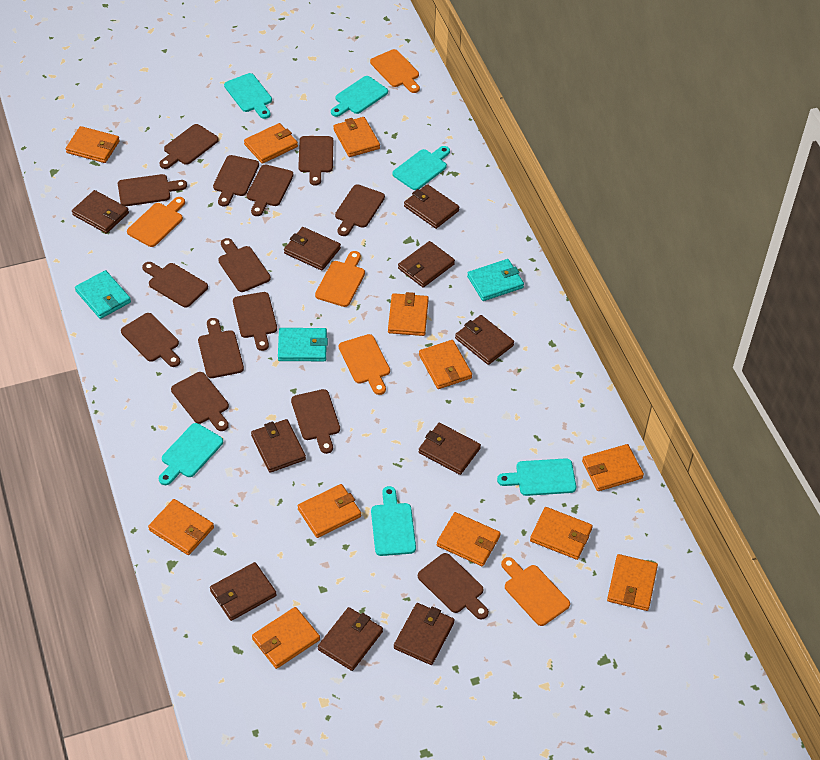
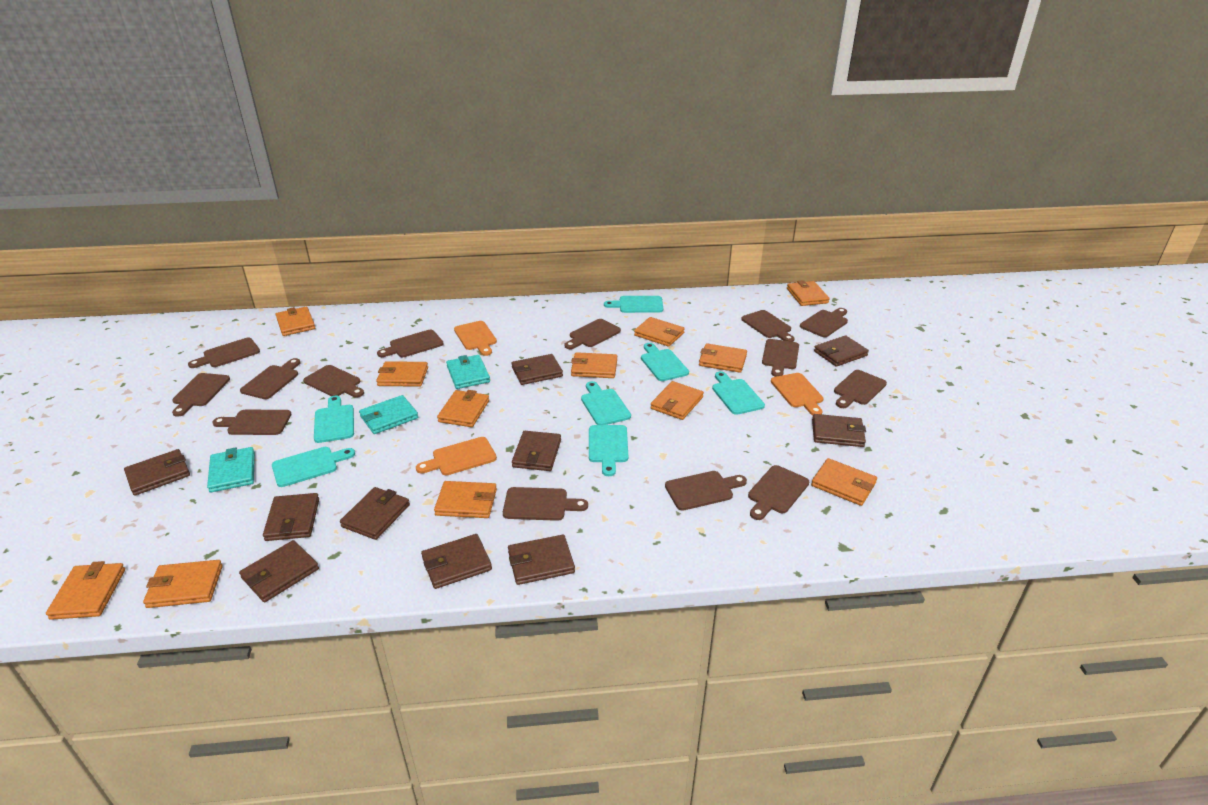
orange cutting board: [127,197,185,247] [315,251,365,307] [339,334,390,395] [370,49,420,93] [501,557,570,626] = 5 -> [416,437,497,475] [454,321,497,356] [771,373,824,415] = 3
turquoise cutting board: [159,423,223,485] [224,73,272,119] [331,76,388,117] [371,486,416,556] [392,146,450,190] [497,458,576,496] = 6 -> [272,447,355,487] [314,396,354,443] [581,381,631,425] [589,425,628,476] [604,296,663,313] [641,343,689,381] [712,371,765,415] = 7

